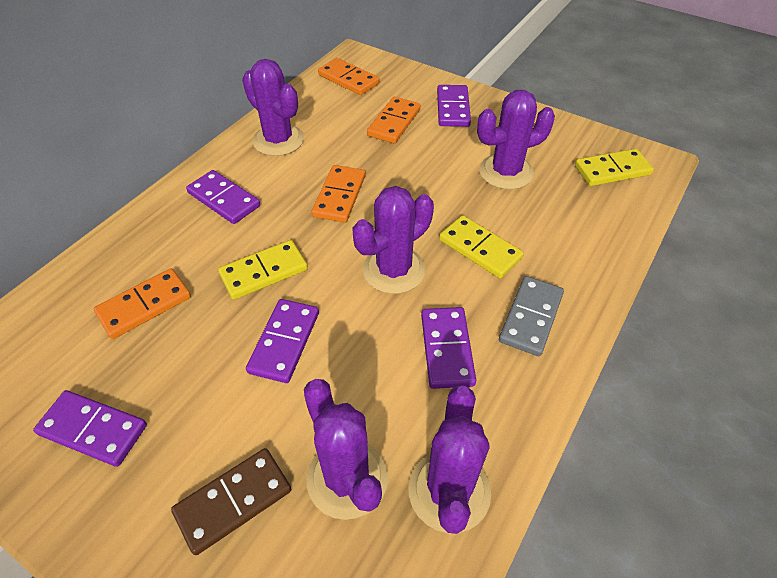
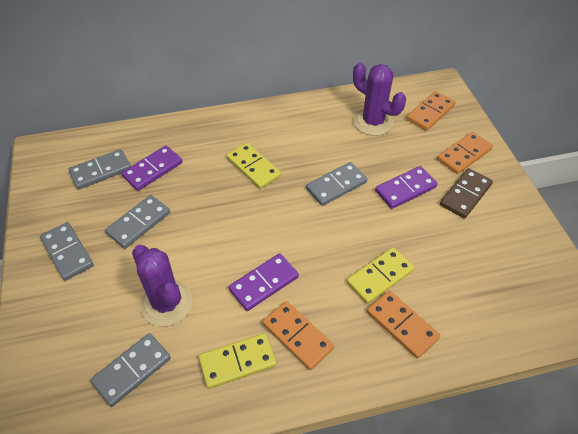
grey domino: [499,276,564,356] = 1 -> [40,222,94,281] [69,149,131,190] [90,333,171,407] [105,195,170,249] [306,162,367,206] = 5
purple cactus: [242,59,304,156] [304,379,388,520] [352,186,434,294] [408,385,491,534] [477,90,555,190] = 5 -> [132,245,193,326] [353,62,406,136] = 2
purple domino: [33,390,147,467] [186,170,260,224] [246,299,319,383] [421,307,476,389] [437,85,471,127] = 5 -> [121,145,183,191] [229,253,299,311] [375,166,437,209] = 3

